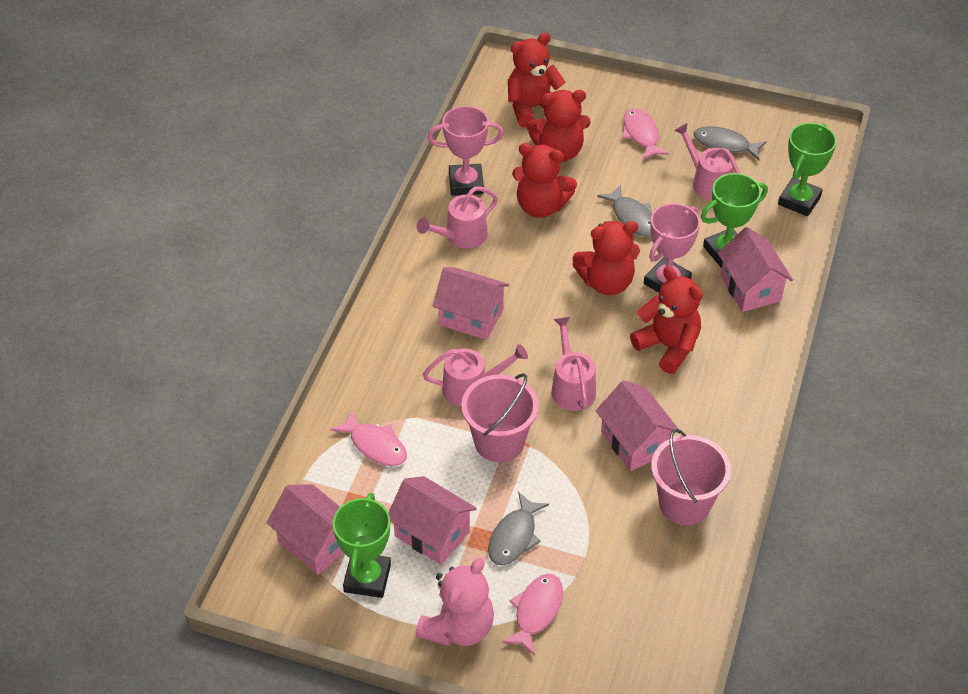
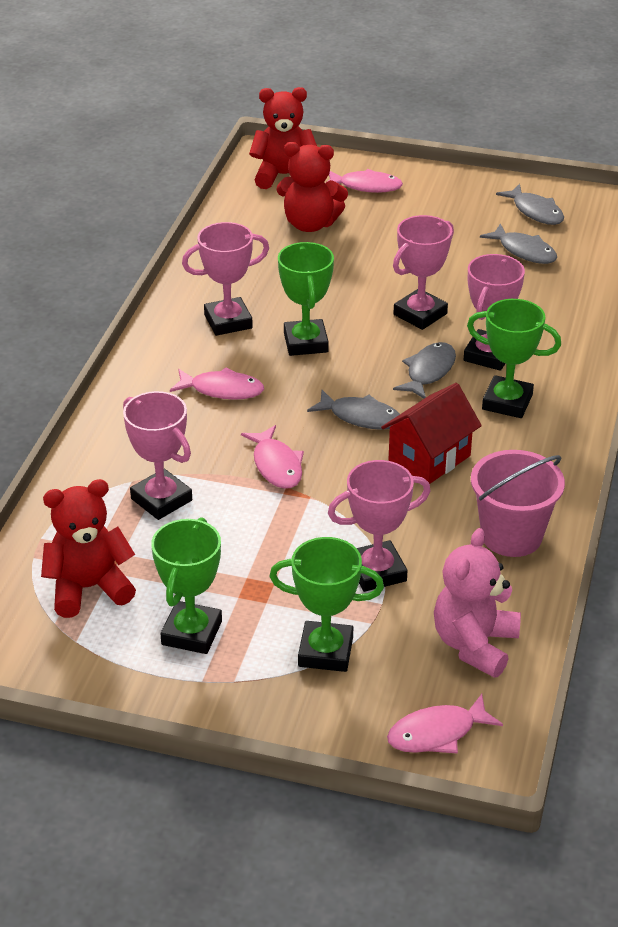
green trophy: [333,493,391,598] [701,173,768,268] [778,123,837,216] = 3 -> [151,517,222,654] [269,537,384,672] [278,242,334,356] [467,299,561,418] = 4
grey fish: [488,492,549,566] [597,185,652,236] [694,126,767,160] = 3 -> [307,390,400,430] [393,342,456,399] [480,224,557,264] [496,184,564,225] = 4
pink bucket: [461,373,539,462] [651,429,731,525] = 2 -> [471,450,565,557] = 1
pink fish: [330,410,407,466] [502,574,563,656] [622,108,669,160] = 3 -> [170,367,264,400] [241,425,304,489] [327,169,403,193] [387,694,503,754] = 4
pink house: [266,484,344,575] [388,476,477,565] [433,267,509,340] [596,380,678,471] [718,227,793,312] = 5 -> none = 0
pink trophy: [428,106,504,196] [644,203,700,293] = 2 -> [123,391,192,520] [182,222,269,336] [328,460,431,592] [393,215,454,330] [464,254,525,371] = 5
pink watering can: [417,187,498,249] [423,344,528,407] [551,317,596,411] [674,123,741,200] = 4 -> none = 0
red house: none = 0 -> [381,383,482,484] = 1
red teddy bear: [508,33,566,128] [512,143,577,218] [527,90,591,162] [572,221,640,295] [630,267,703,374] = 5 -> [41,479,136,618] [249,87,317,189] [276,142,348,232] = 3

